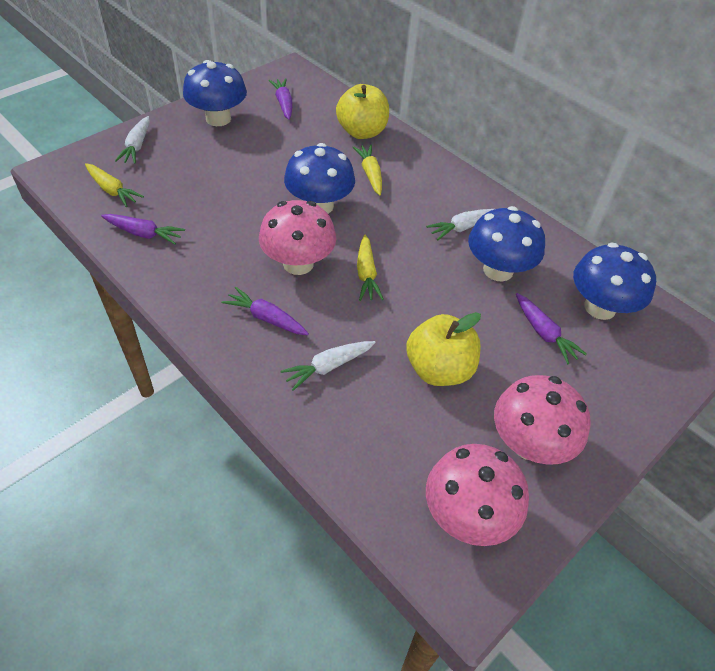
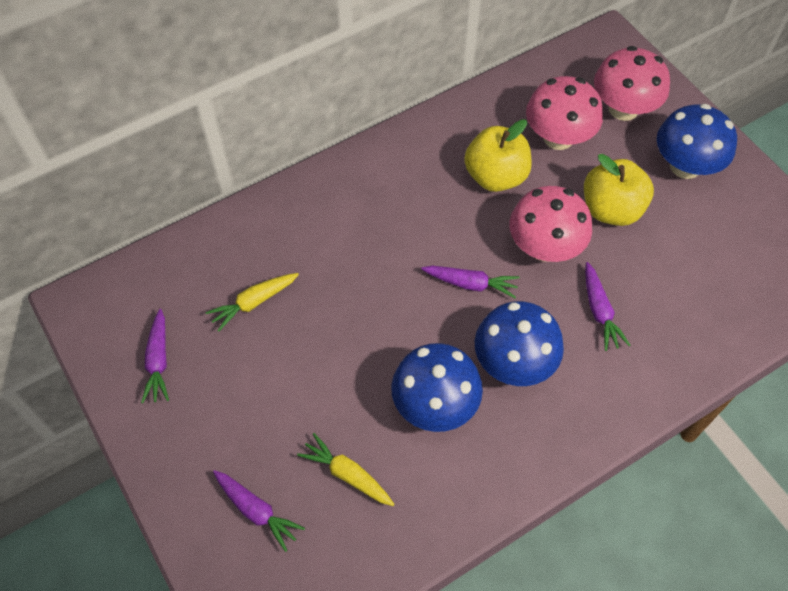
blue mushroom: [183,60,247,126] [284,143,355,214] [468,206,545,282] [573,242,656,320] = 4 -> [391,343,483,432] [475,301,564,386] [657,104,737,179] = 3
white carrot: [115,116,150,164] [280,341,375,391] [426,209,494,240] = 3 -> none = 0
yellow carrot: [85,163,144,207] [353,145,382,195] [357,235,384,301] = 3 -> [206,273,299,332] [297,433,395,506] = 2

